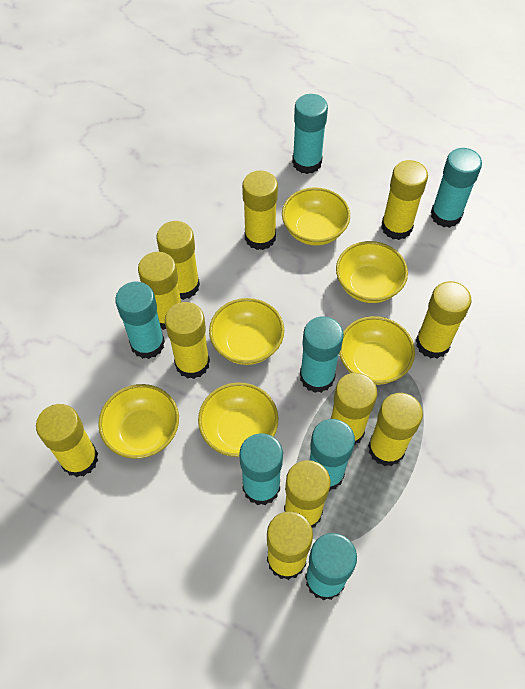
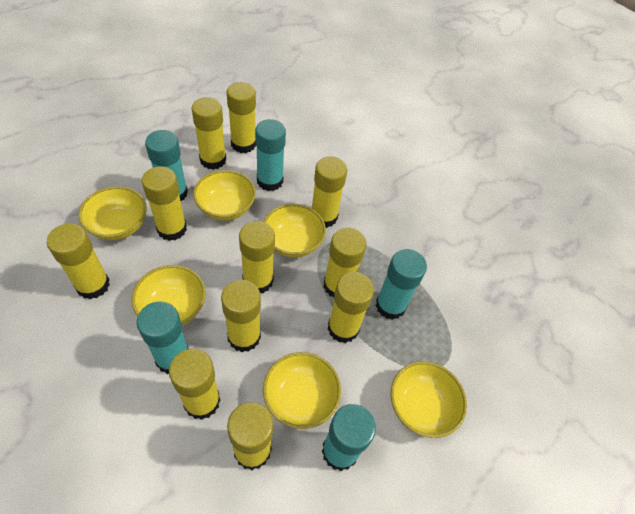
turquoise glue stick: [115,281,165,359] [239,433,283,505] [292,94,328,174] [300,316,344,393] [305,533,357,601] [310,419,355,491] [431,148,482,228] = 7 -> [136,302,189,374] [145,130,188,201] [255,119,286,191] [322,404,376,471] [376,249,427,320] = 5

